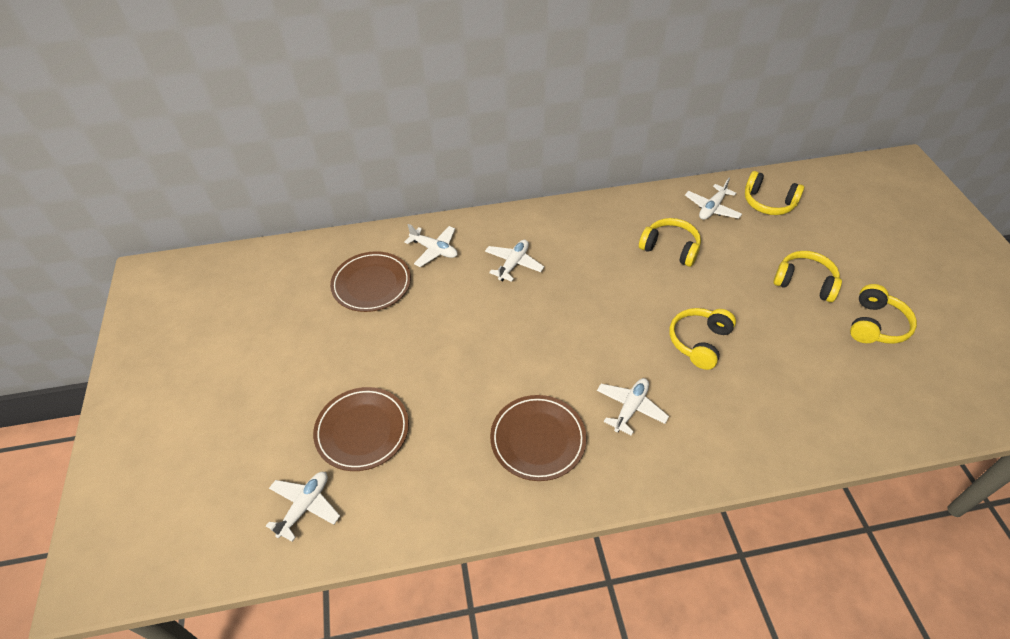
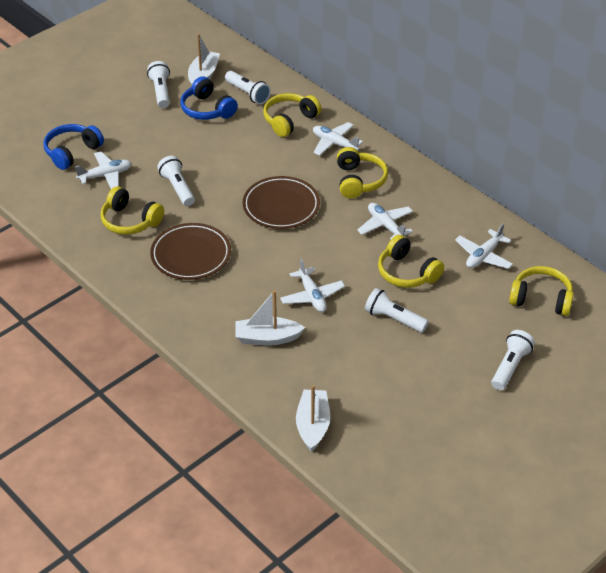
blue headphones: none = 0 -> [43,124,104,170] [180,76,238,120] = 2
brown plate: [313,387,409,471] [330,251,411,312] [490,395,587,481] = 3 -> [150,223,231,280] [243,176,320,229] = 2
white boat: none = 0 -> [188,33,220,84] [235,290,305,346] [296,385,330,452] = 3
white flashlight: none = 0 -> [147,61,170,108] [157,156,195,206] [225,71,271,104] [365,288,429,332] [491,330,535,390] = 5

